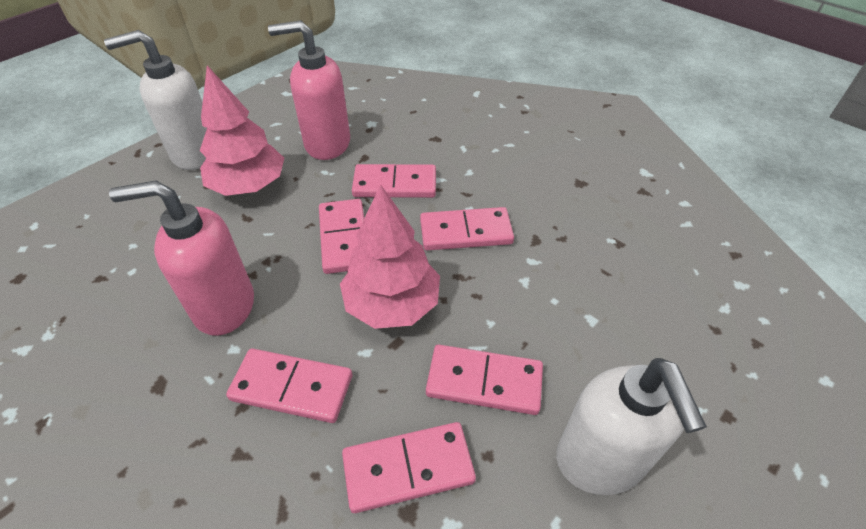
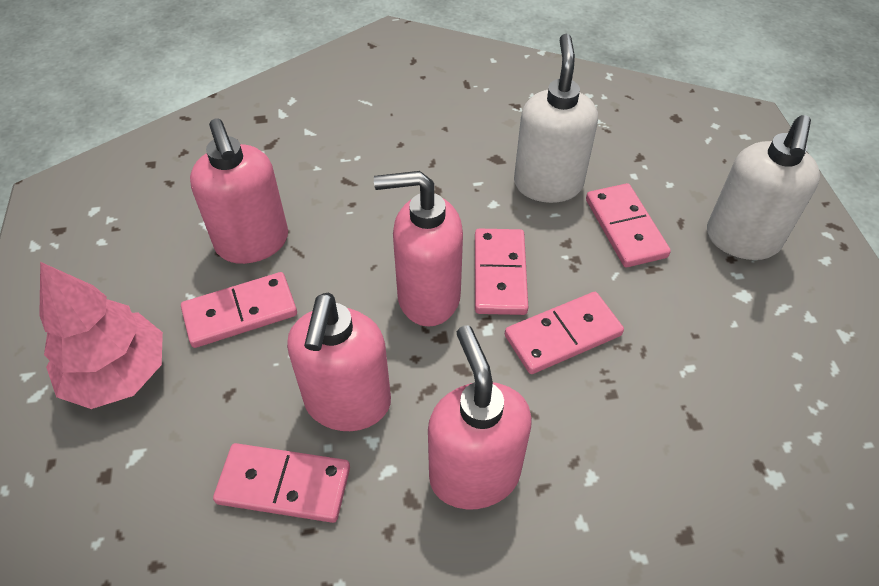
pink domino: [226,348,352,423] [319,199,364,274] [342,422,476,513] [352,164,436,198] [420,207,514,250] [426,345,543,415] = 6 -> [181,272,297,348] [213,443,350,523] [475,229,528,315] [505,292,624,374] [586,183,671,267] = 5
pink soap dispenser: [109,181,254,336] [268,20,350,160] = 2 -> [190,118,288,264] [287,293,391,431] [374,171,463,327] [428,326,532,510] = 4
pink tree: [200,65,284,196] [340,184,440,329] = 2 -> [39,262,163,409] = 1

